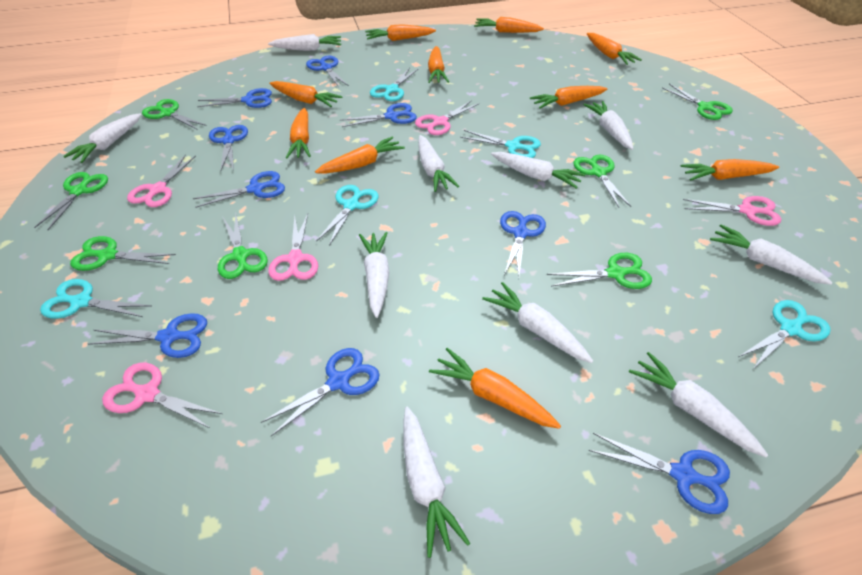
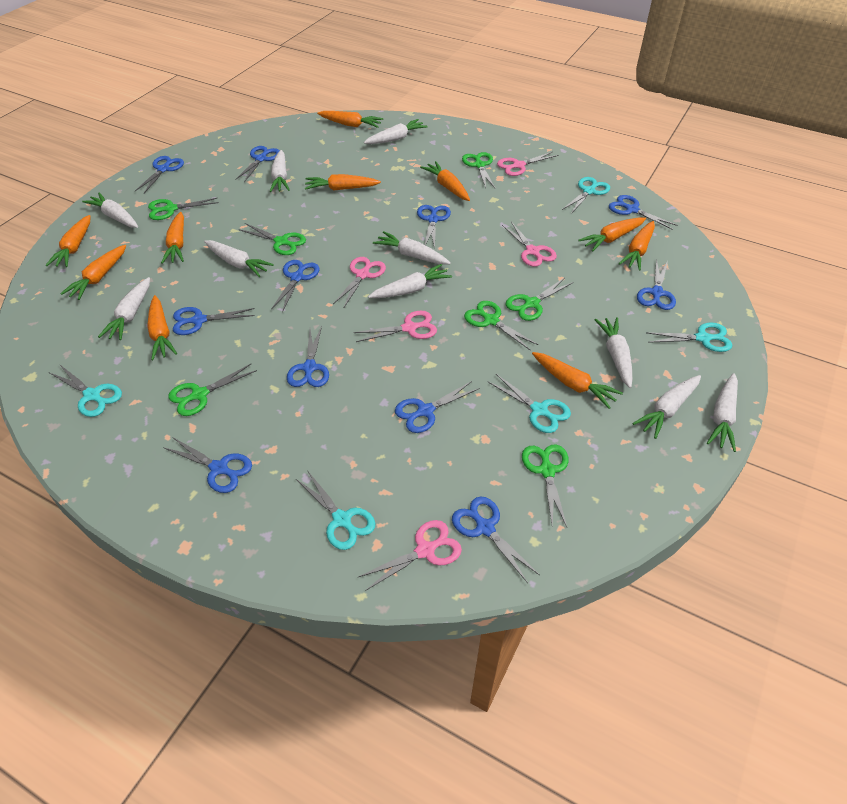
blue scissors: [88,313,207,358] [193,171,285,208] [197,88,272,108] [209,125,248,171] [261,348,380,436] [306,56,349,87] [340,103,417,127] [500,211,546,277] [589,433,730,514] = 9 -> [135,156,184,193] [163,437,252,493] [173,307,255,335] [235,146,280,182] [271,260,320,312] [287,326,329,387] [395,381,480,433] [417,205,451,248] [452,496,539,583] [609,195,678,230] [637,259,676,310] = 11

